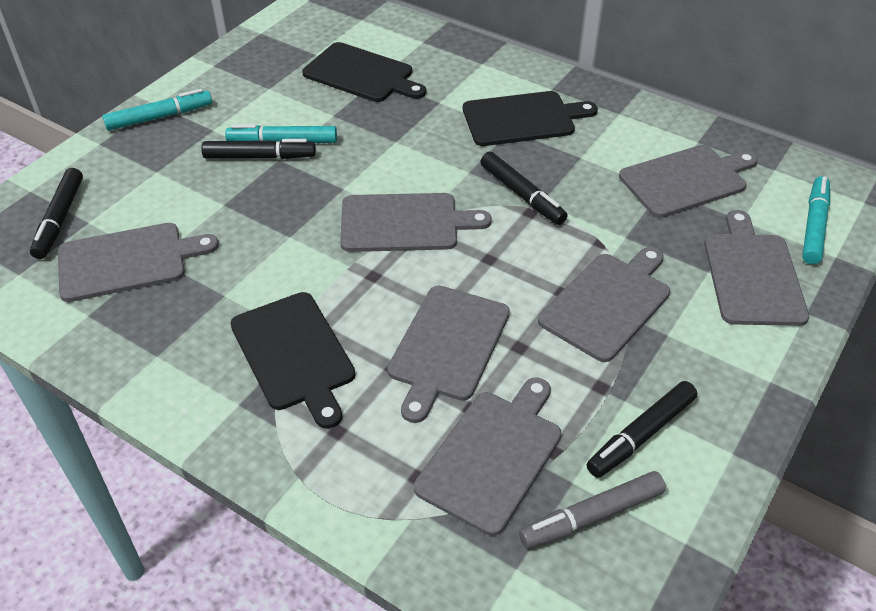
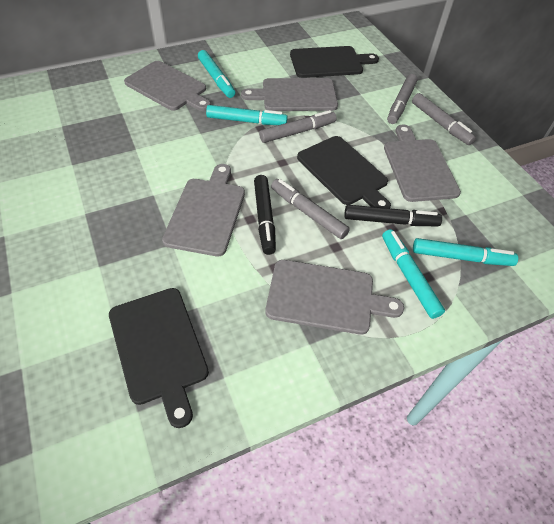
black marker: [30,168,83,259] [201,139,316,159] [480,152,568,225] [587,381,697,478] = 4 -> [254,175,276,255] [344,205,442,226] = 2
grey cutting board: [58,223,219,302] [340,193,492,252] [387,286,510,423] [414,378,561,536] [538,247,670,362] [619,145,758,218] [704,210,809,326] = 7 -> [124,61,211,111] [162,164,245,256] [241,78,338,111] [265,260,404,335] [384,125,461,202] = 5
grey marker: [519,471,666,549] = 1 -> [259,110,336,143] [271,179,350,239] [387,74,418,124] [412,93,476,145] = 4
turquoise marker: [102,89,212,130] [225,124,337,143] [802,176,830,264] = 3 -> [198,50,235,98] [206,105,288,125] [382,229,445,319] [413,238,518,266] = 4

